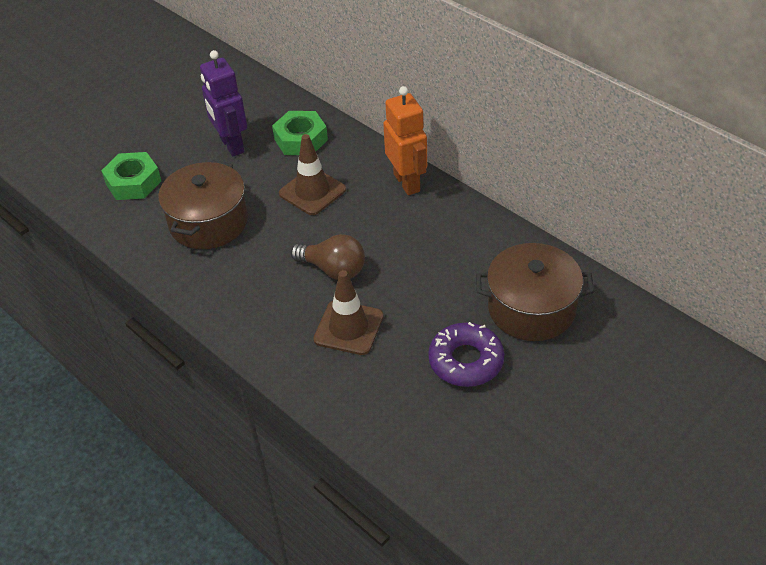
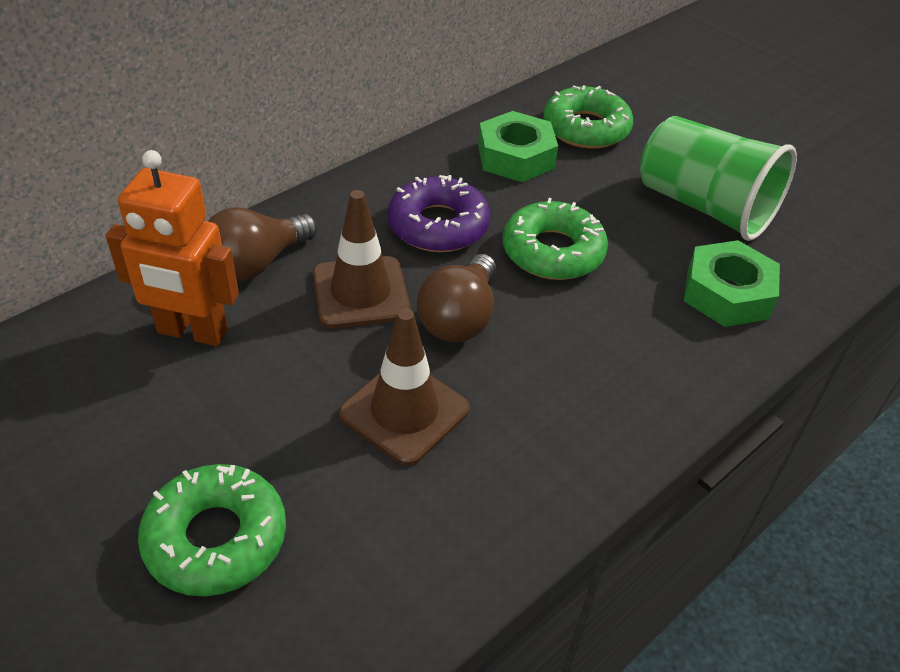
brown light bulb: [290,234,365,280] = 1 -> [208,207,317,281] [417,254,496,342] = 2
brown pot: [158,161,248,249] [476,243,594,341] = 2 -> none = 0
green cup: none = 0 -> [640,116,797,241] = 1
green donut: none = 0 -> [138,464,286,596] [503,198,608,280] [543,85,633,149] = 3
purple robot: [200,50,247,156] = 1 -> none = 0

